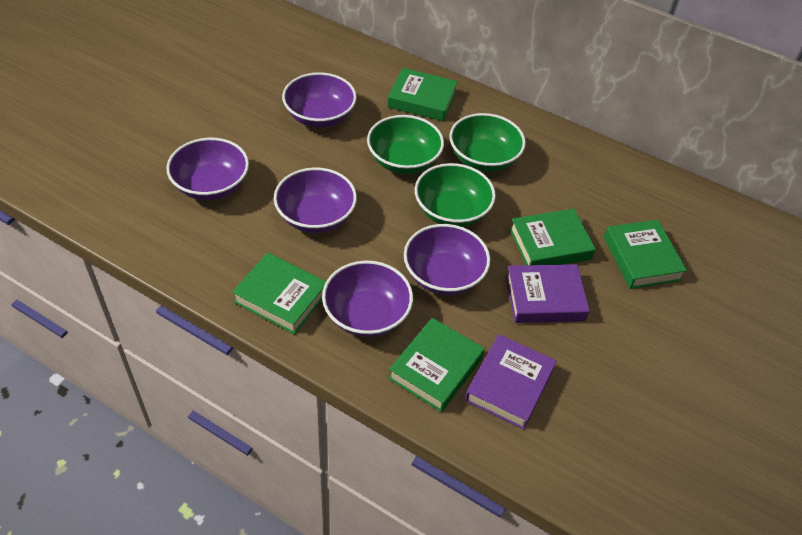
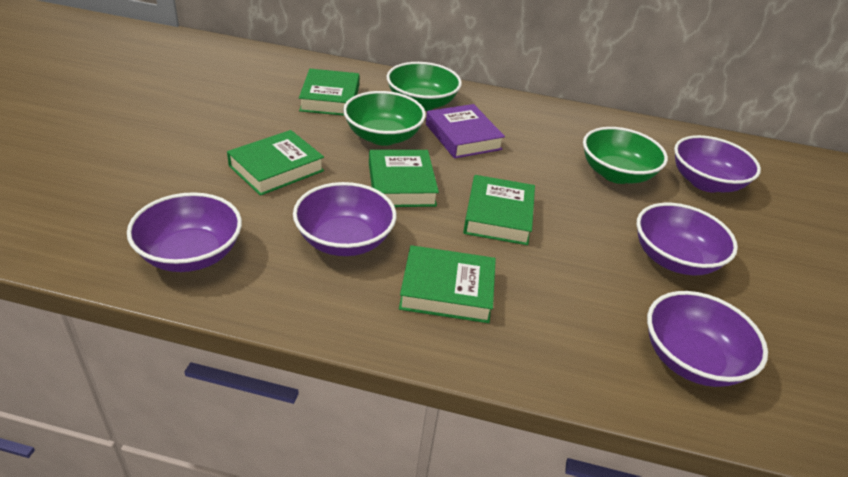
purple book: [465,334,557,430] [506,264,590,323] = 2 -> [426,104,505,159] = 1

